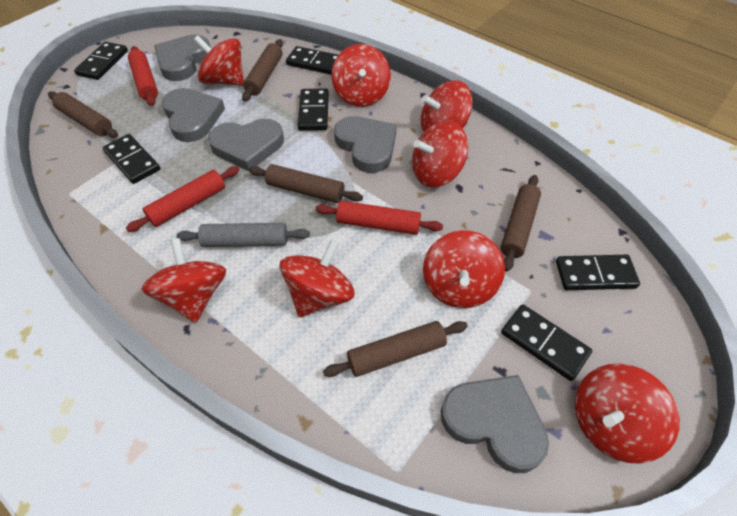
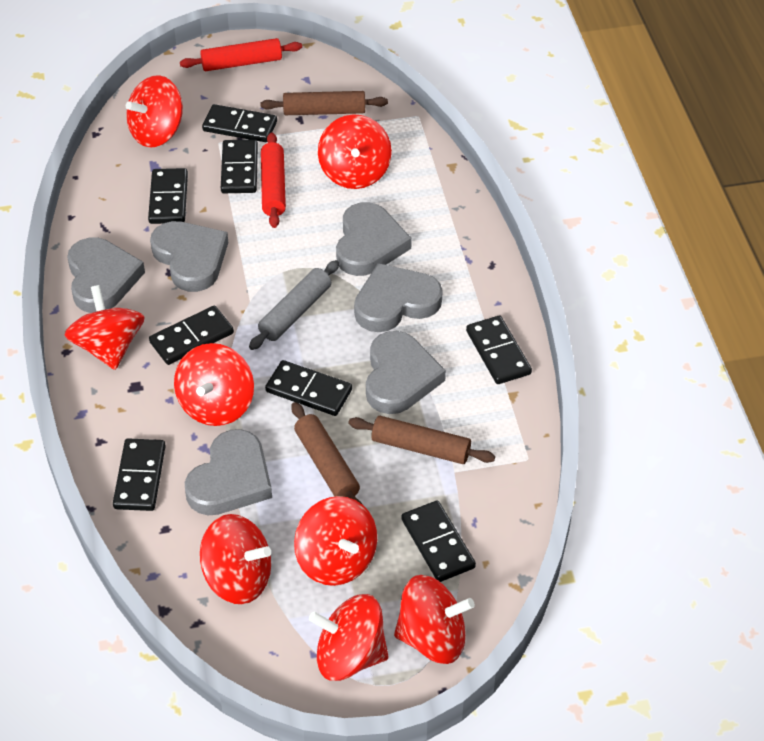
black domino: [74,42,128,80] [103,134,160,184] [286,46,338,75] [298,89,329,131] [501,304,592,381] [556,255,640,290] = 6 -> [113,438,166,511] [148,168,188,224] [149,306,234,365] [202,104,277,142] [221,140,258,193] [265,360,352,416] [402,501,476,582] [466,316,532,384] = 8
brown rolling pin: [48,91,118,138] [242,39,283,102] [249,164,363,203] [323,321,468,377] [500,175,541,271] = 5 -> [260,91,388,115] [291,402,363,505] [348,416,495,464] = 3
grey heart: [154,34,211,81] [162,88,225,142] [208,119,284,171] [334,116,397,173] [441,375,549,473] = 5 -> [67,238,145,313] [150,221,228,292] [185,429,272,515] [336,202,412,276] [354,263,443,332] [366,331,446,414] = 6
red rolling pin: [126,166,239,232] [128,46,158,106] [316,201,443,235] = 3 -> [180,38,302,71] [261,132,286,228] = 2

